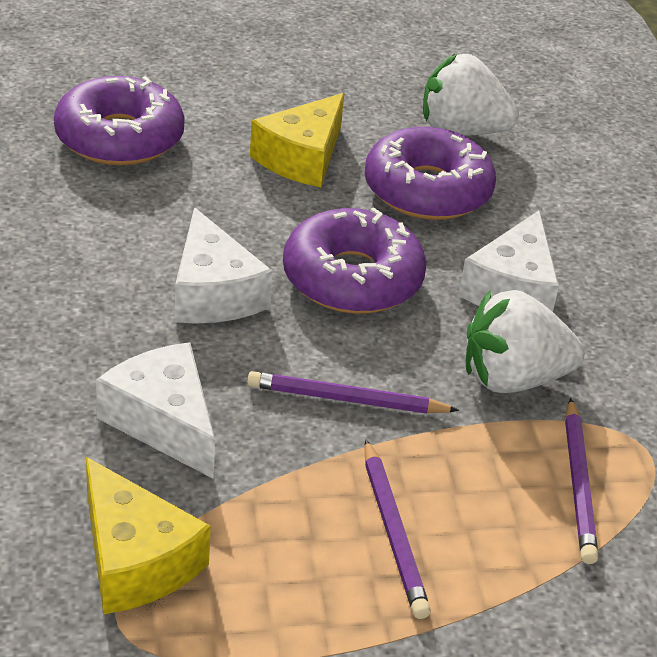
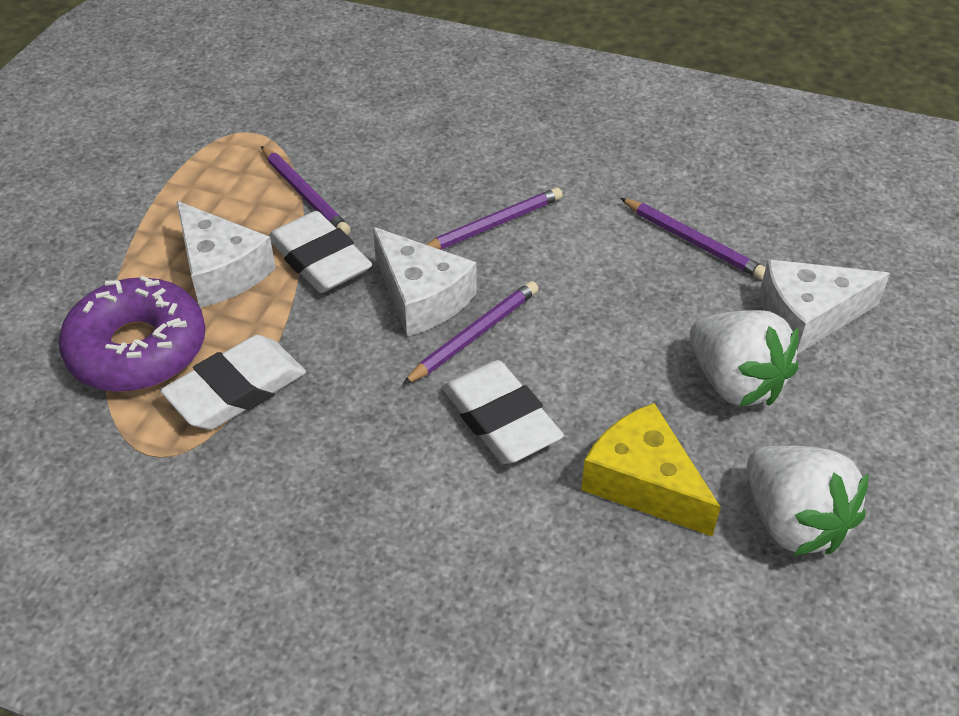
purple donut: [54,76,185,165] [283,207,426,314] [364,127,496,220] = 3 -> [59,276,206,392] = 1
purple pencil: [247,371,459,414] [364,439,431,619] [565,398,598,564] = 3 -> [261,146,351,235] [402,281,538,385] [426,187,563,250] [620,198,766,279] = 4
white eraser: none = 0 -> [160,335,306,430] [268,211,372,293] [442,360,564,464] = 3
yellow cheese: [86,457,211,615] [250,93,345,187] = 2 -> [581,403,721,536] = 1

